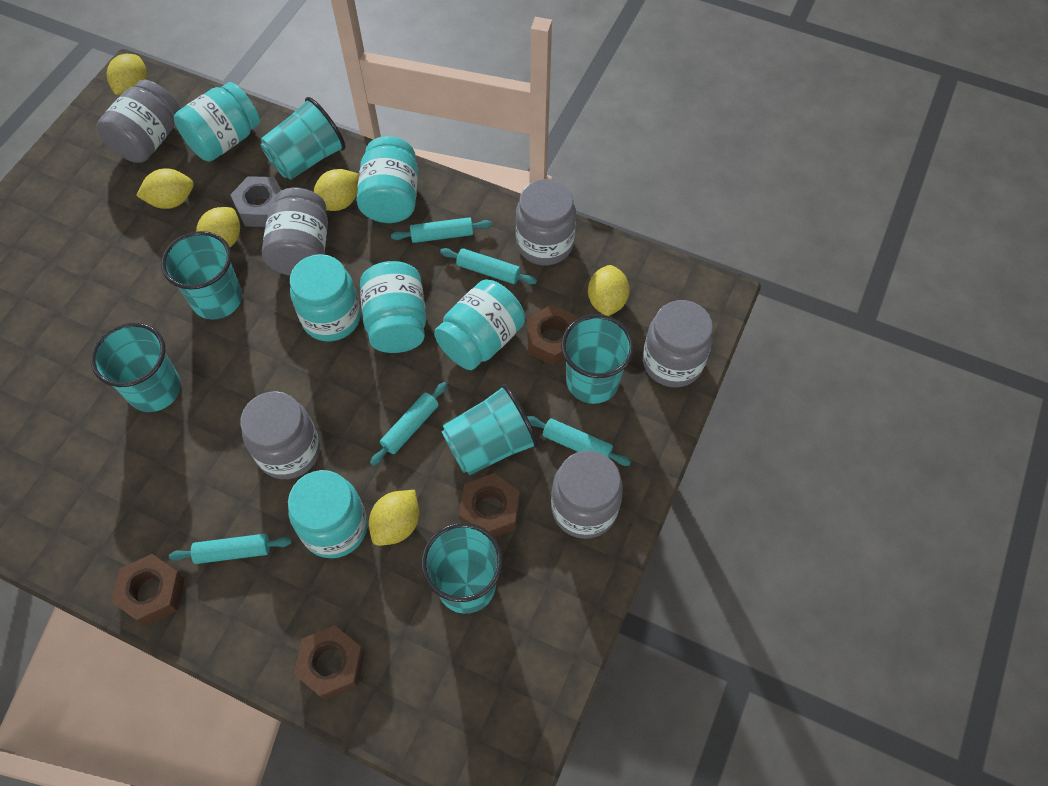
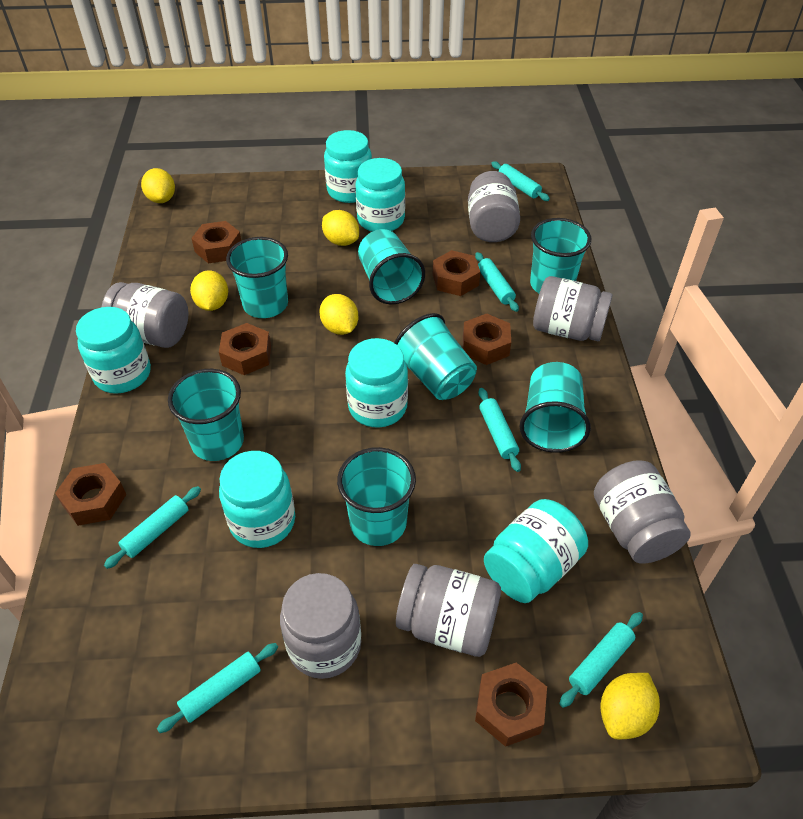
brown nut: [111,554,185,626] [294,625,365,700] [459,473,520,537] [527,305,578,366] = 4 -> [55,463,127,526] [191,221,241,263] [219,323,271,375] [433,250,480,296] [463,314,511,365] [475,663,547,747] = 6
grey nut: [230,176,281,227] = 1 -> none = 0
turquoise cup: [91,323,181,412] [161,231,242,320] [260,97,345,180] [421,523,503,614] [441,384,539,475] [561,314,634,404] = 6 -> [168,369,244,461] [226,237,288,318] [337,447,416,546] [358,229,425,304] [394,313,477,400] [519,362,591,453] [530,218,591,293] = 7
turquoise rolling pin: [169,534,292,564] [370,382,447,466] [391,217,492,243] [440,248,537,285] [527,416,631,466] = 5 -> [104,486,201,569] [157,643,278,733] [475,252,519,312] [478,388,521,472] [491,161,550,201] [559,612,643,708] = 6
yellow lemon: [107,54,147,95] [136,168,194,209] [196,207,240,247] [314,169,359,211] [369,490,419,546] [588,265,630,316] = 6 -> [141,168,175,203] [190,270,228,311] [319,294,358,335] [322,210,359,246] [600,673,660,739] = 5

